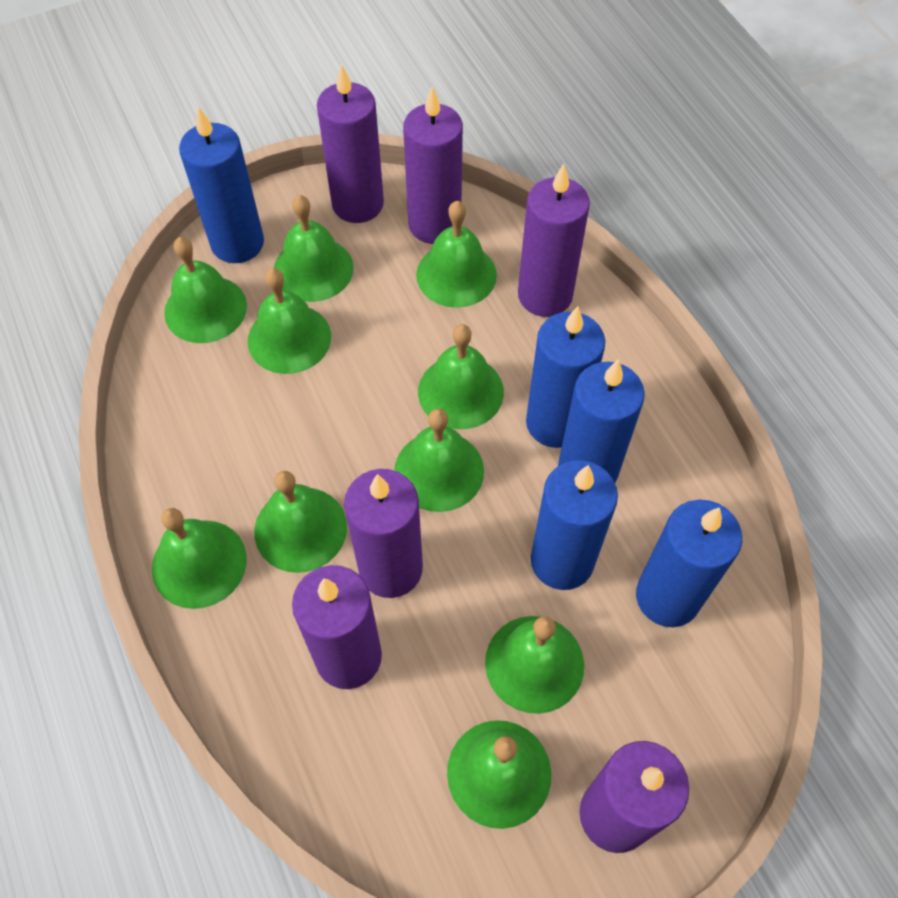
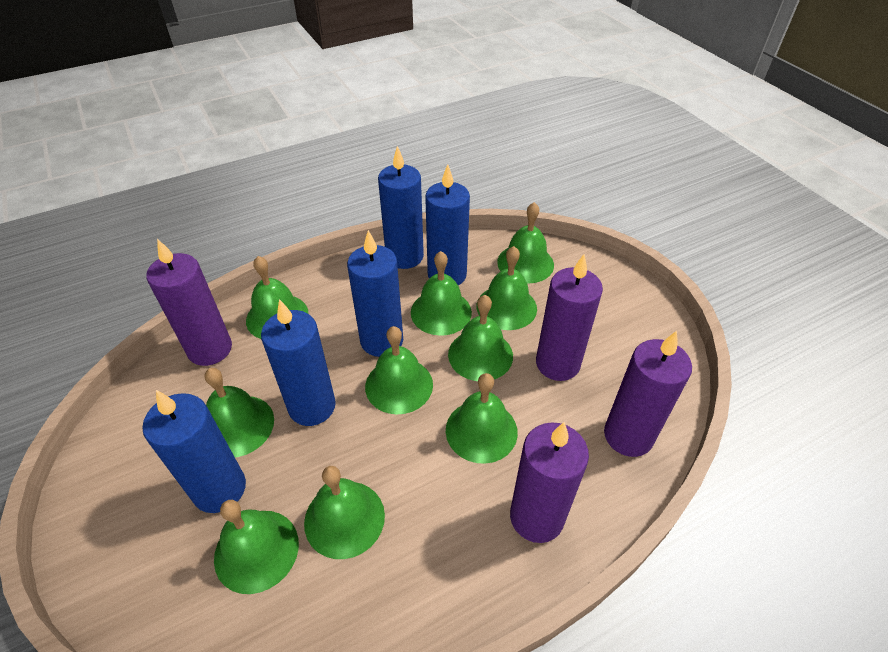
purple candle: [292,565,382,689] [317,64,384,223] [344,469,423,598] [403,86,463,244] [518,164,590,317] [579,741,689,853] = 6 -> [146,239,232,366] [510,422,589,543] [536,254,603,381] [604,331,692,457] = 4

